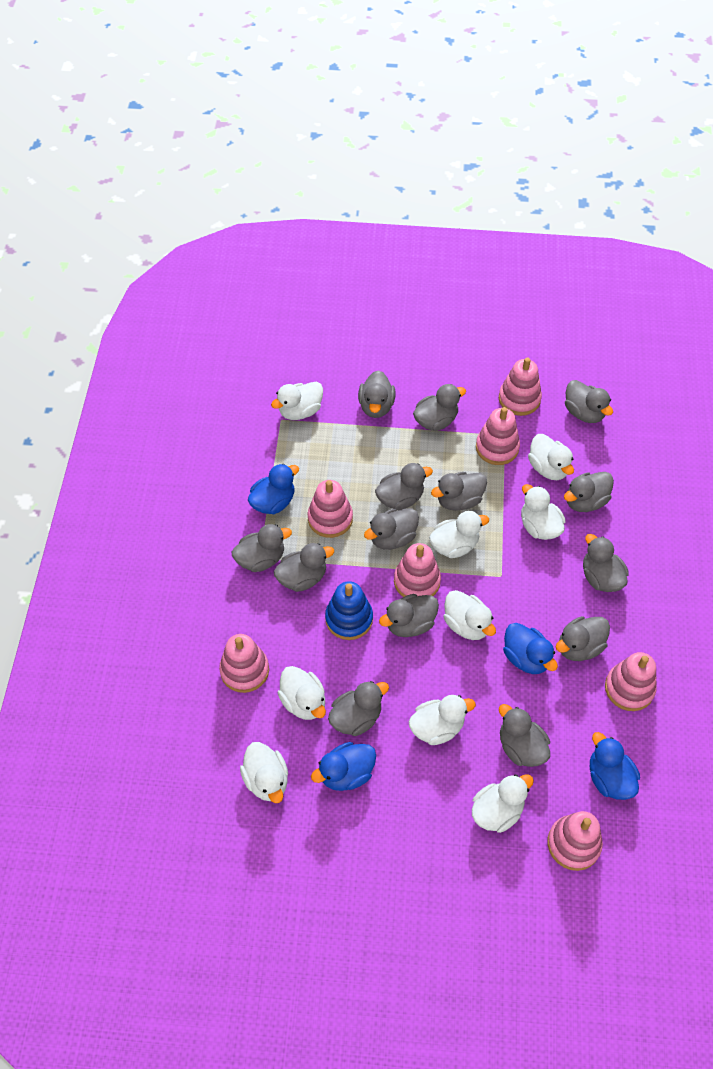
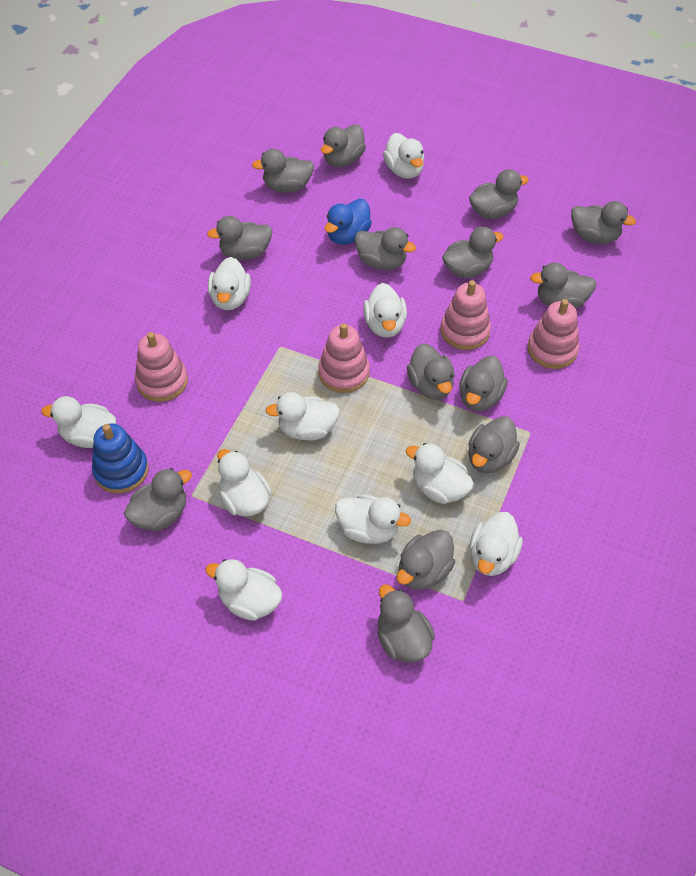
blue duck: [248,464,299,514] [311,742,376,791] [503,623,558,674] [590,732,640,800] = 4 -> [325,199,372,245] = 1
pink stacking toy: [219,634,269,693] [308,480,353,538] [394,543,441,597] [476,407,520,465] [499,358,542,416] [548,811,603,871] [605,652,657,711] = 7 -> [135,332,188,402] [318,323,370,393] [440,280,491,350] [527,299,580,369] = 4
white duck: [240,742,288,803] [271,382,323,420] [278,666,326,720] [409,695,476,745] [429,511,489,558] [444,590,496,640] [472,774,534,833] [521,484,565,540] [528,434,574,480] = 9 -> [41,396,116,448] [205,559,283,621] [208,257,251,310] [217,449,272,517] [265,392,340,441] [335,494,411,544] [363,283,407,338] [383,133,424,179] [406,443,474,504] [469,512,523,576] = 10

